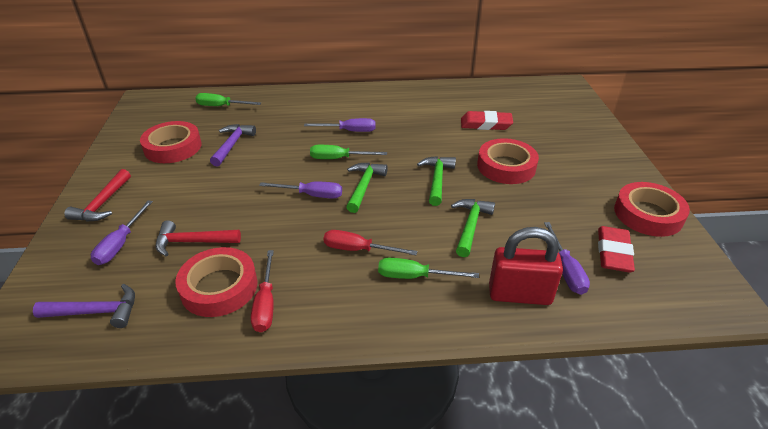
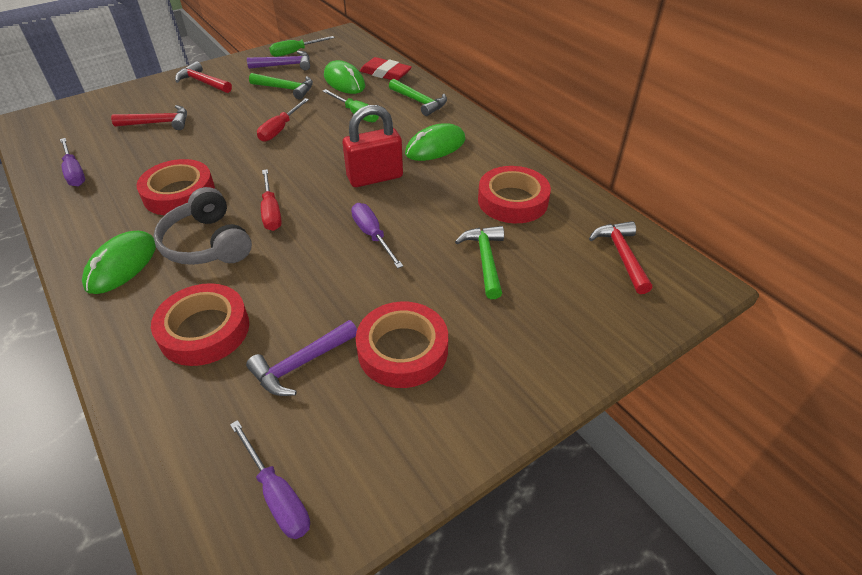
green mouse: none = 0 -> [82,231,156,294] [324,60,365,94] [405,123,465,161] = 3
green screwdriver: [195,93,261,106] [310,145,387,159] [378,258,479,279] = 3 -> [269,36,335,57] [323,89,379,122] = 2
grey headphones: none = 0 -> [153,187,252,265] = 1
purple screwdriver: [91,200,153,265] [259,182,342,199] [304,118,375,132] [544,222,590,295] = 4 -> [60,138,85,186] [230,420,310,539] [351,203,403,268] = 3
red eraser: [461,111,513,130] [598,226,635,272] = 2 -> [360,57,412,81] = 1
red hammer: [64,169,131,221] [155,220,241,257] = 2 -> [111,105,187,130] [175,61,232,93] [589,221,652,294] = 3

